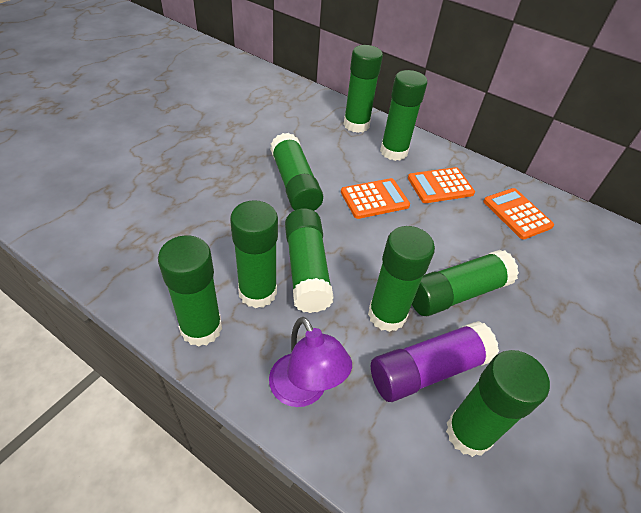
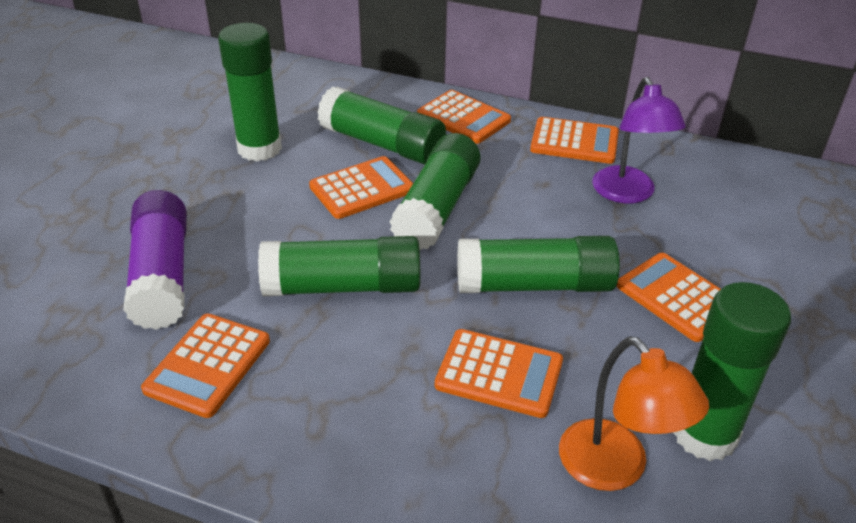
green glue stick: [158,235,222,347] [230,200,278,308] [270,133,323,211] [285,208,334,313] [343,45,383,133] [368,226,435,332] [380,70,428,161] [412,250,519,316] [446,350,550,457] = 9 -> [218,23,282,161] [258,236,420,296] [317,86,446,165] [389,133,481,250] [457,236,620,293] [673,282,791,461] = 6
orange calculator: [341,178,410,219] [408,167,475,203] [483,188,554,240] = 3 -> [141,314,270,418] [309,156,413,219] [417,90,511,144] [435,329,563,418] [530,117,619,164] [617,253,721,342] = 6
orange lamp: none = 0 -> [559,336,709,491] = 1

